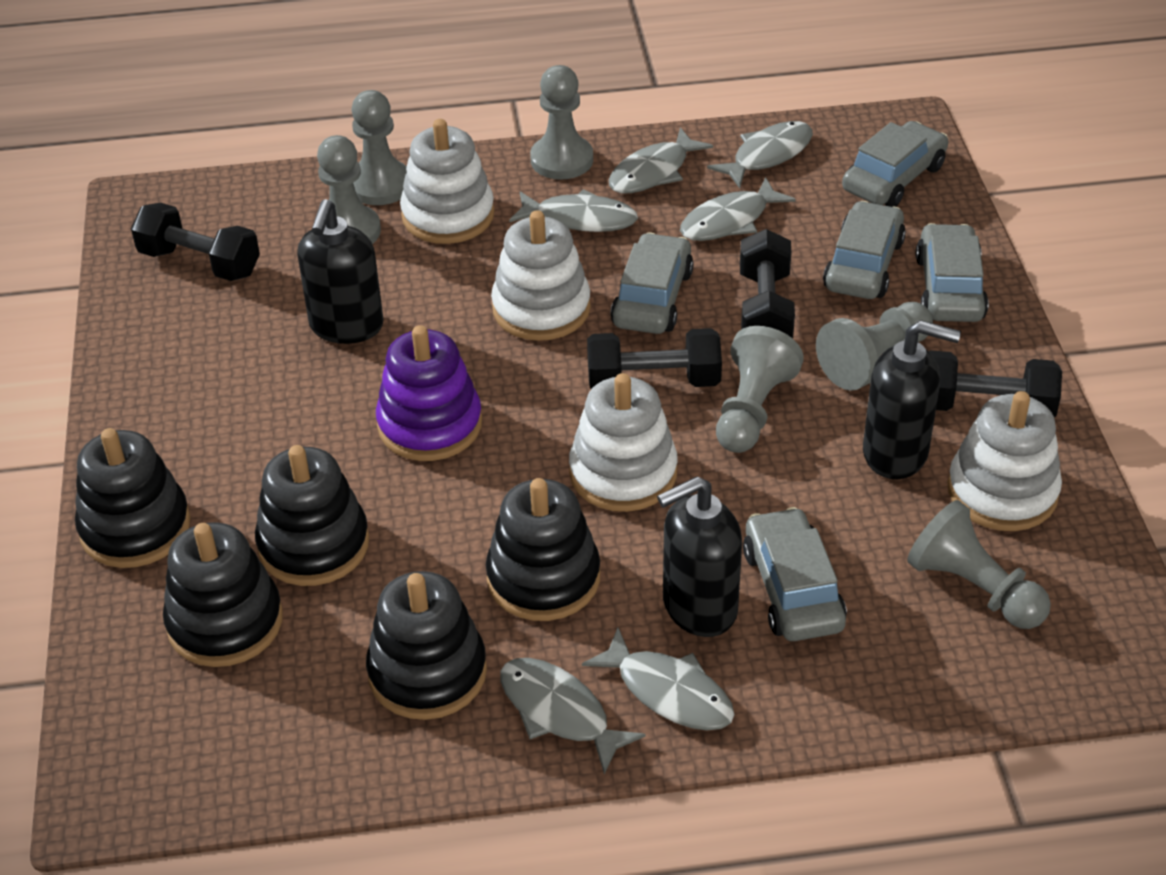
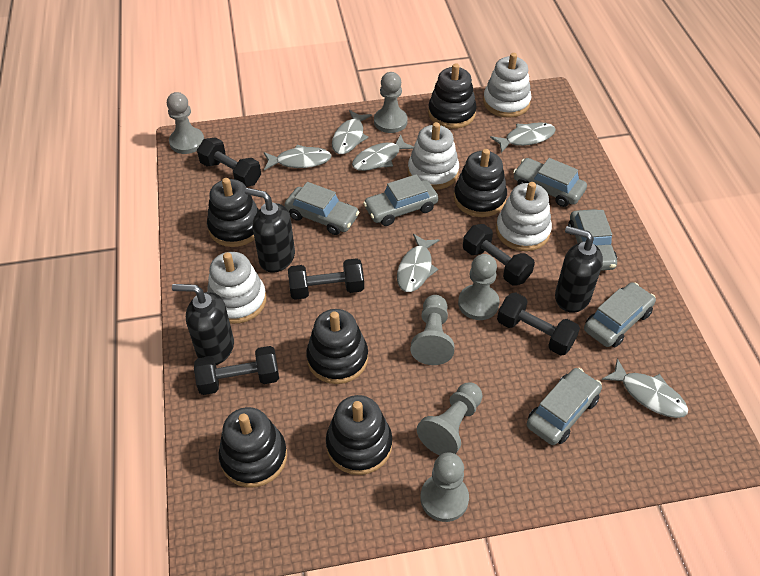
black dumbbell: [131,203,260,281] [587,328,722,389] [740,229,795,338] [929,350,1062,417] = 4 -> [194,346,279,395] [197,137,261,187] [288,258,364,300] [463,224,535,286] [497,292,580,356] = 5
black stacking toy: [75,428,190,568] [163,522,283,667] [255,445,369,586] [366,571,487,720] [486,478,600,621] = 5 -> [207,178,259,247] [218,407,287,488] [306,309,368,384] [326,395,392,475] [428,63,477,129] [454,149,507,217] = 6
grey car: [610,233,694,334] [743,507,847,641] [823,201,906,299] [842,121,948,207] [916,223,989,322] = 5 -> [284,182,359,235] [363,174,438,226] [513,158,587,207] [527,368,602,445] [568,209,617,271] [584,282,656,347] = 6
purple stacking toy: [376,325,482,461] = 1 -> none = 0

